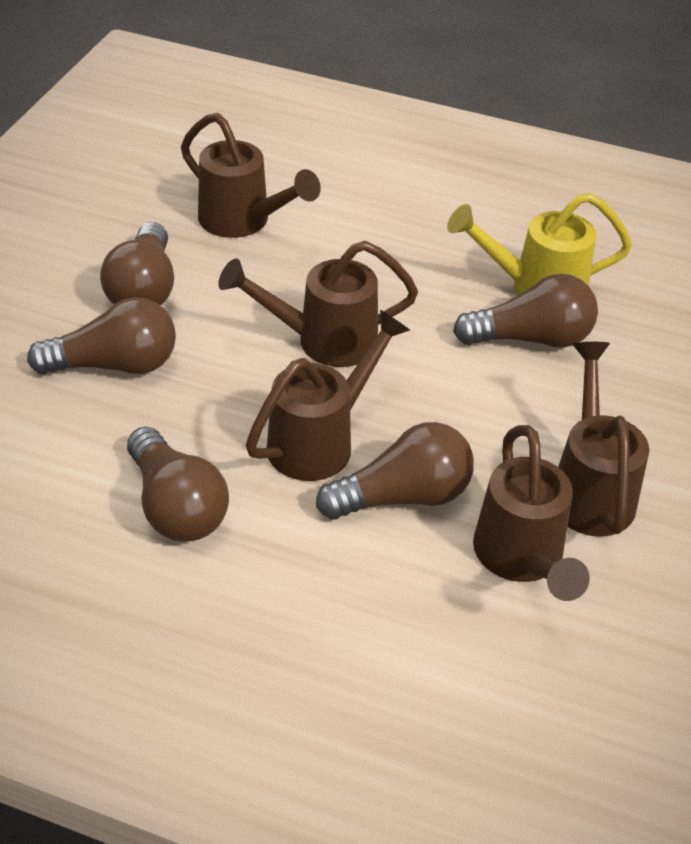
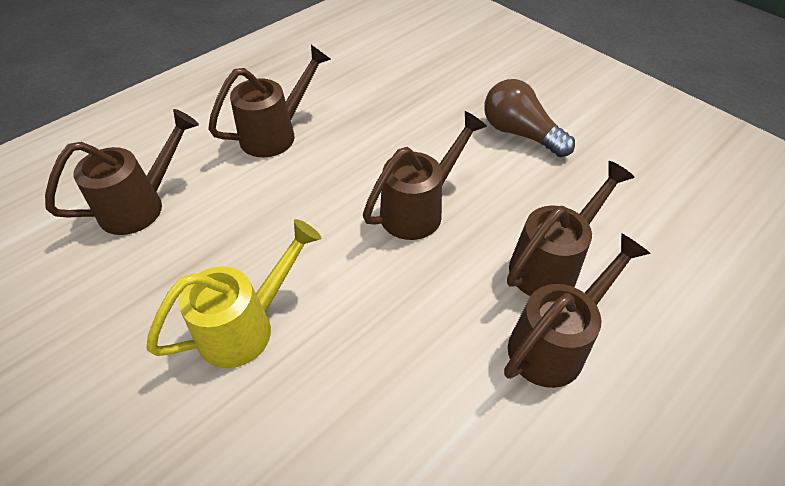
brown light bulb: [27,297,176,375] [100,222,174,306] [127,427,229,542] [316,422,474,519] [453,274,598,348] = 5 -> [484,79,575,157] = 1

